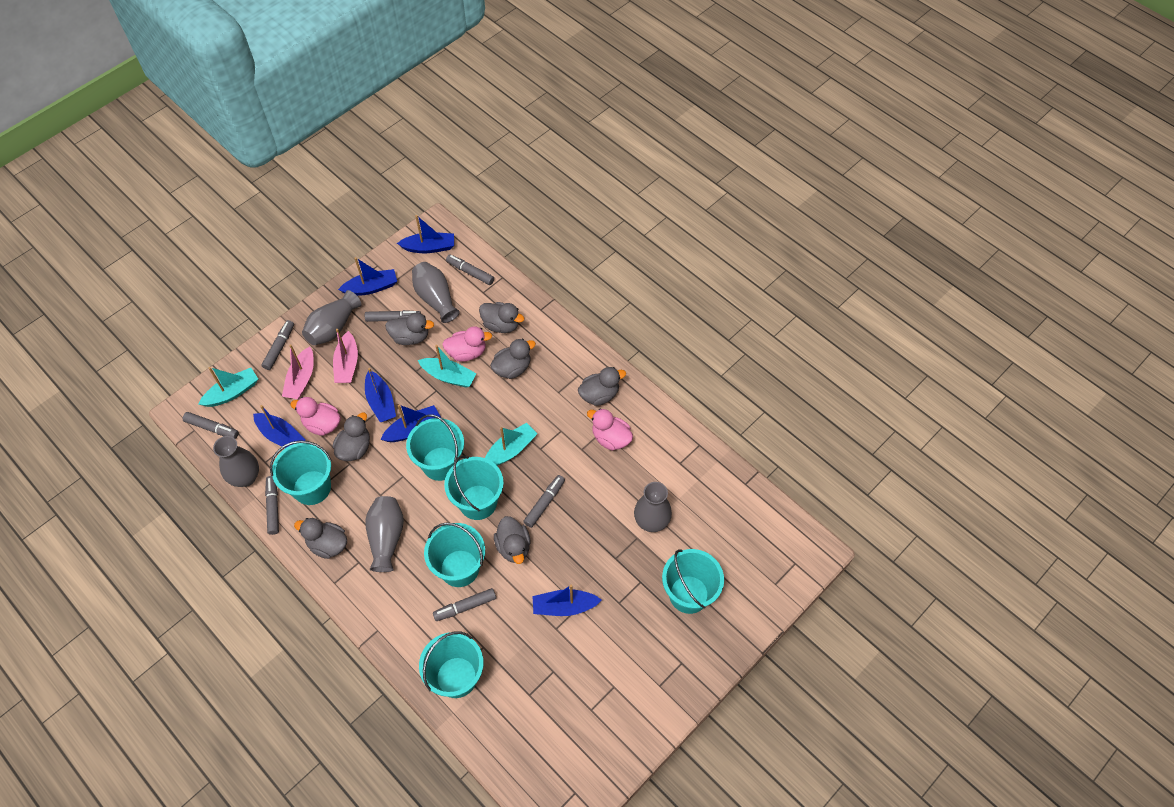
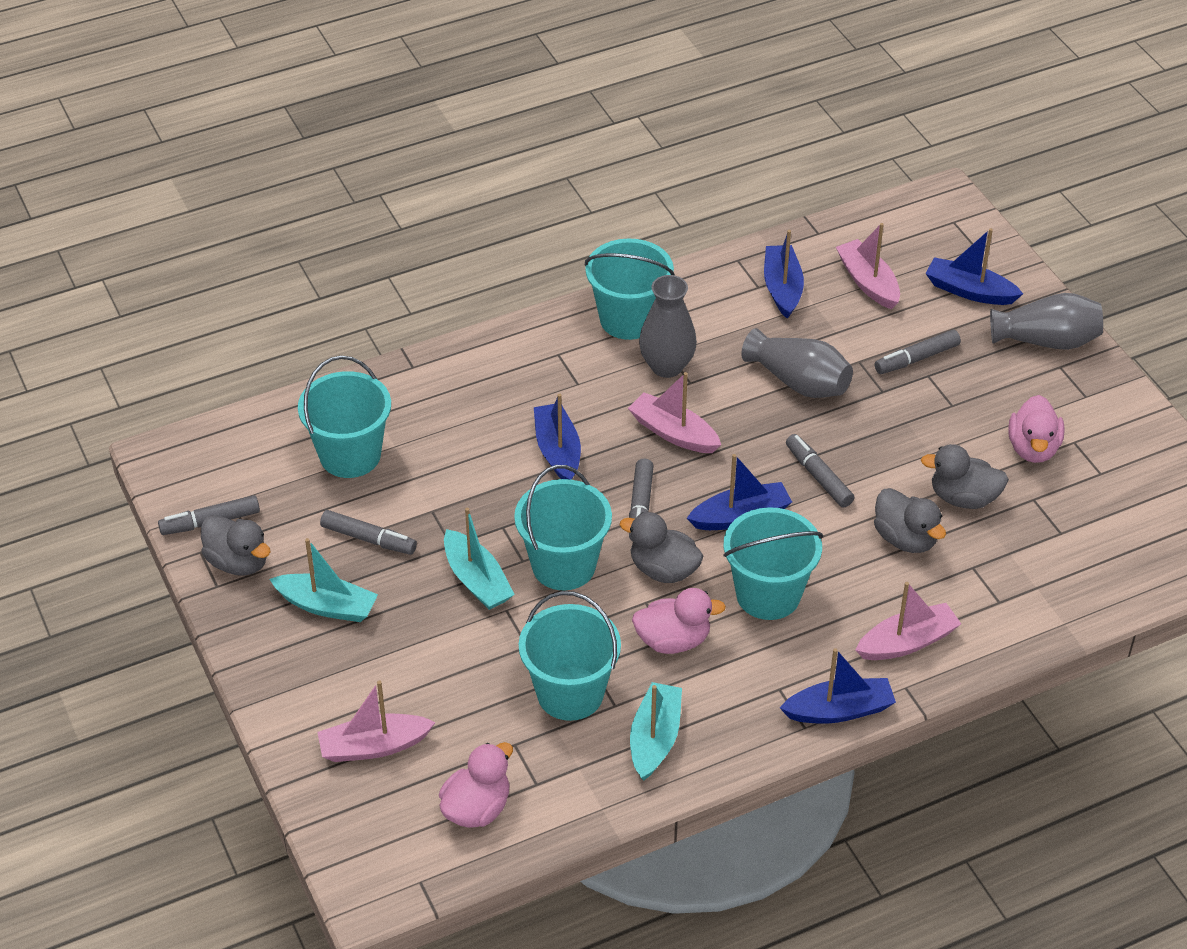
blue boat: [253,405,305,448] [338,257,397,296] [365,368,396,422] [380,404,441,442] [397,215,454,253] [532,585,602,616] = 6 -> [534,393,581,480] [687,454,792,530] [764,230,804,319] [780,648,896,724] [925,228,1023,305] = 5
grey duck: [294,518,347,559] [333,412,370,461] [385,313,434,345] [479,302,524,333] [490,339,536,379] [494,516,531,564] [578,367,626,406] = 7 -> [201,515,271,576] [620,512,703,583] [874,488,946,553] [921,444,1009,509] = 4
grey marker: [183,412,239,439] [262,320,294,370] [265,476,279,535] [365,310,421,322] [433,588,496,621] [446,254,494,285] [523,475,565,528] = 7 -> [158,495,260,535] [320,510,417,555] [629,459,654,542] [786,434,854,508] [874,330,961,374] = 5
grey vase: [213,436,259,487] [302,290,361,345] [365,496,404,572] [412,262,460,323] [634,482,672,532] = 5 -> [639,275,697,378] [741,328,853,398] [990,293,1103,350] = 3
pink boat: [282,344,314,399] [333,329,358,383] = 2 -> [317,681,436,762] [628,372,721,453] [836,223,900,309] [856,582,961,660] = 4
turquoise bucket: [270,440,332,505] [406,414,464,481] [419,631,484,698] [424,523,485,587] [444,456,504,520] [662,549,724,614] = 6 -> [298,356,391,478] [514,465,612,590] [519,591,621,721] [585,238,675,340] [723,507,823,620] = 5

